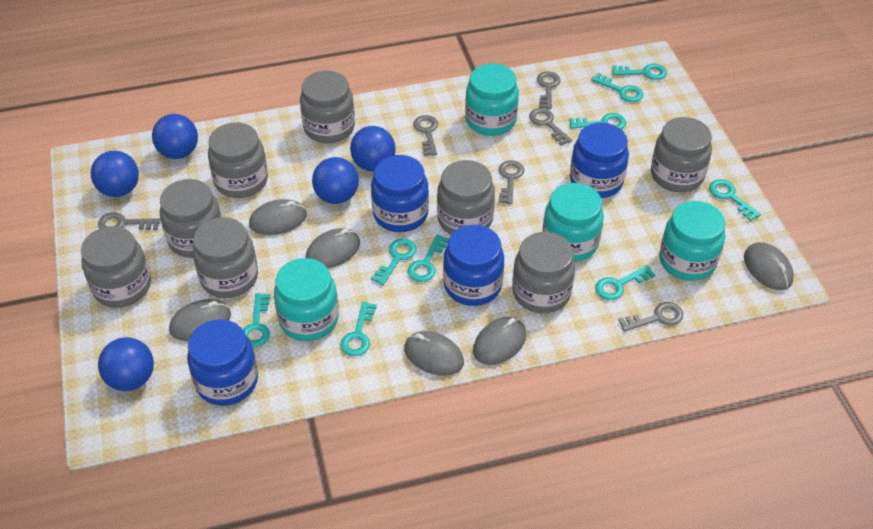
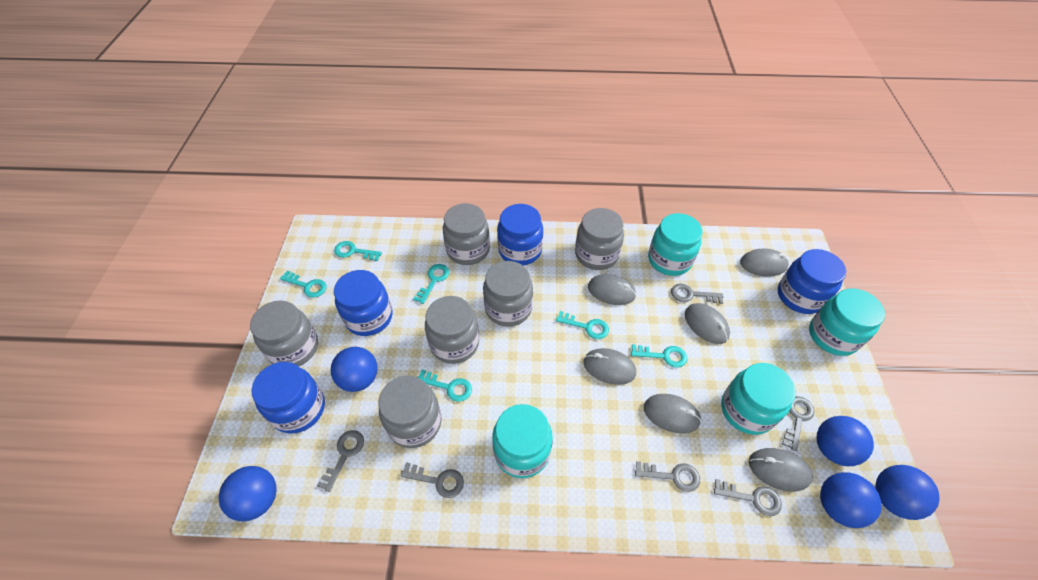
grey jar: [81,226,151,307] [160,179,221,258] [193,217,258,298] [208,123,268,198] [300,71,355,143] [437,160,495,234] [512,232,575,313] [651,117,712,192] = 8 -> [250,300,318,366] [378,376,442,448] [425,296,479,364] [443,203,490,265] [483,261,533,327] [575,208,624,270] = 6
turquoise key: [243,293,270,347] [340,302,377,356] [371,238,417,285] [408,234,449,282] [569,113,626,129] [591,73,643,102] [595,265,656,300] [612,64,667,80] [709,179,761,221] = 9 -> [280,271,326,298] [334,241,382,261] [413,264,449,304] [417,370,472,402] [556,311,609,339] [631,344,687,368] = 6

